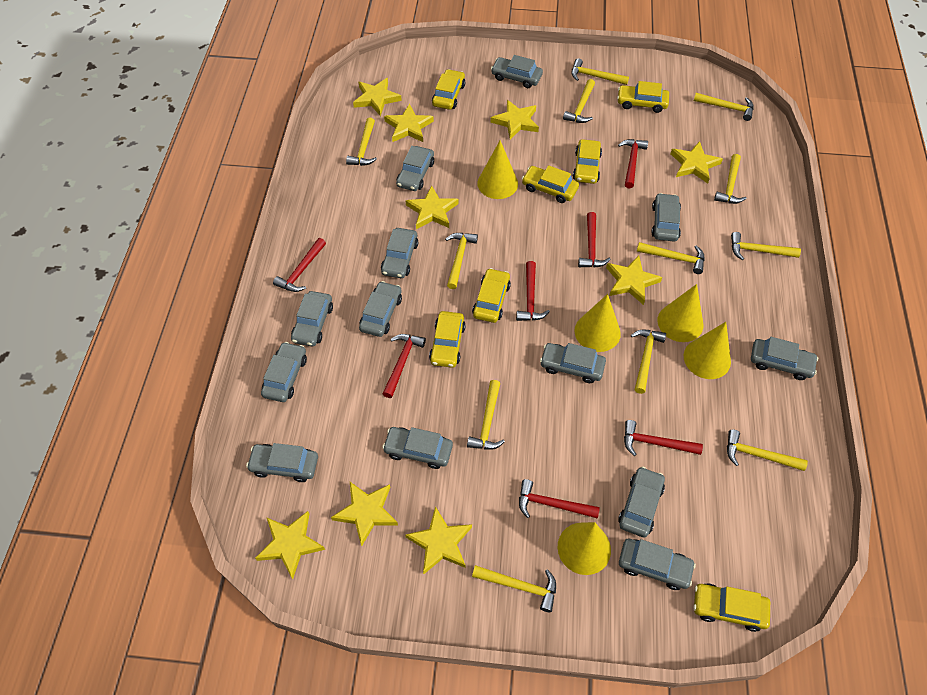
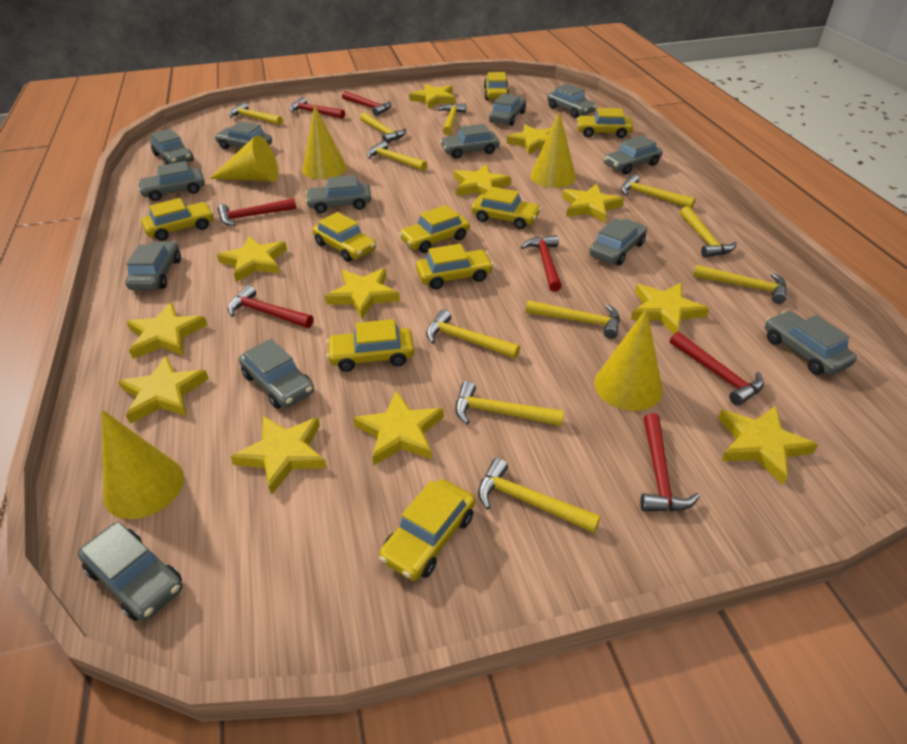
yellow car: [429,311,466,368] [432,69,465,110] [472,268,511,323] [522,165,579,203] [573,139,602,184] [617,81,669,113] [694,583,770,632] = 7 -> [141,198,214,241] [312,212,376,262] [326,319,414,372] [379,479,475,581] [399,205,470,253] [416,244,494,289] [471,187,541,229] [484,72,509,100] [576,108,633,138] = 9
yellow hammer: [346,117,377,166] [445,233,478,289] [467,380,505,450] [472,565,556,612] [563,79,595,123] [571,58,629,85] [631,330,666,394] [637,242,705,274] [694,93,754,121] [714,154,746,204] [727,430,808,471] [731,232,801,260] = 12 -> [229,102,283,125] [360,113,406,143] [367,141,427,171] [426,309,520,359] [438,104,466,135] [455,381,564,426] [478,458,601,533] [525,300,620,339] [621,174,695,209] [680,206,737,258] [693,265,787,304] = 11
yellow star: [255,511,325,579] [331,482,398,546] [353,78,402,116] [384,104,434,142] [405,185,459,229] [405,506,472,574] [491,100,539,139] [606,255,662,305] [670,141,723,184] = 9 -> [118,356,209,424] [126,302,207,359] [217,236,287,282] [230,416,327,495] [325,268,400,319] [353,390,444,465] [409,84,455,109] [454,164,511,196] [507,124,551,155] [562,184,624,223] [631,283,709,334] [718,406,818,484] = 12

